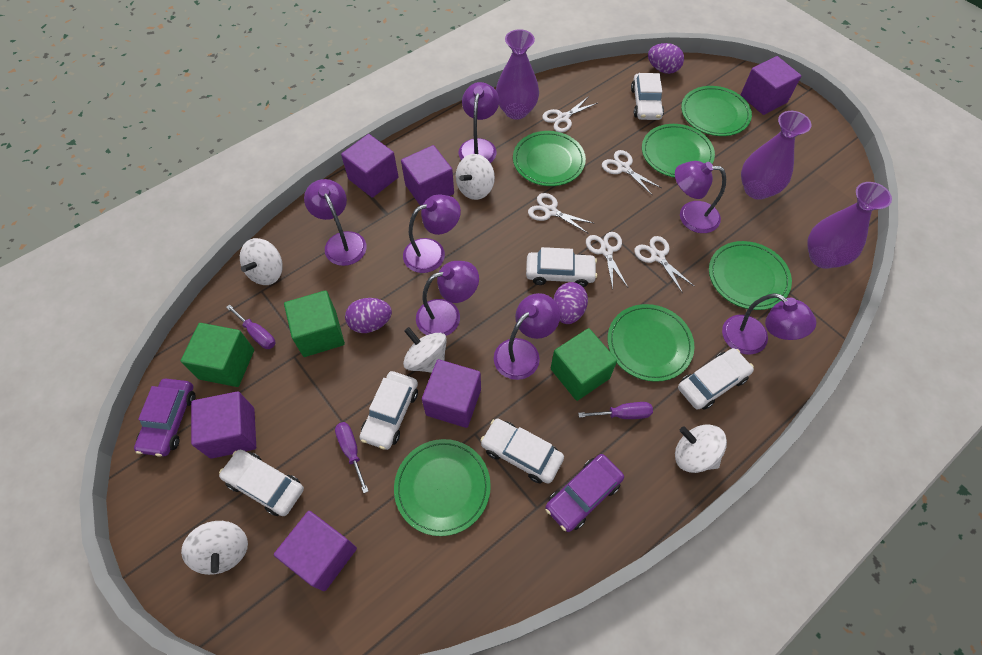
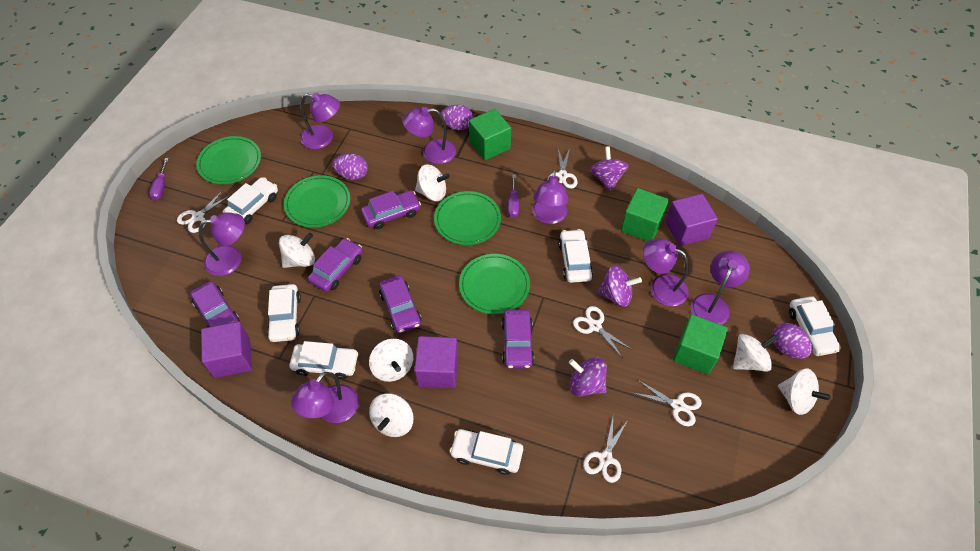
green plate: [394,439,491,536] [513,131,586,186] [608,304,695,382] [642,124,715,178] [681,86,752,136] [709,241,792,310] = 6 -> [196,136,261,184] [284,175,350,228] [434,191,501,245] [459,254,530,314] = 4
purple car: [134,379,196,457] [545,454,624,532] = 2 -> [190,281,240,328] [308,238,363,292] [361,190,421,229] [379,275,421,333] [502,310,534,369] = 5
purple cube: [191,391,256,459] [274,511,357,591] [341,134,399,198] [401,145,454,206] [422,359,481,428] [741,56,801,115] = 6 -> [201,322,252,378] [414,336,458,388] [666,194,718,246] = 3
purple screwdriver: [226,304,275,349] [335,422,368,493] [578,402,653,419] = 3 -> [149,158,169,200] [508,175,519,218] = 2
purple spinning top: none = 0 -> [569,357,607,396] [590,146,628,191] [597,265,642,307] = 3
purple vase: [496,29,539,120] [741,111,811,200] [807,182,892,269] = 3 -> none = 0
white spinning top: [181,521,248,575] [240,238,283,285] [403,327,447,373] [456,154,495,200] [675,424,727,473] = 5 -> [279,233,315,268] [369,339,413,382] [369,393,414,437] [415,164,450,201] [733,334,777,372] [778,369,831,415] = 6

